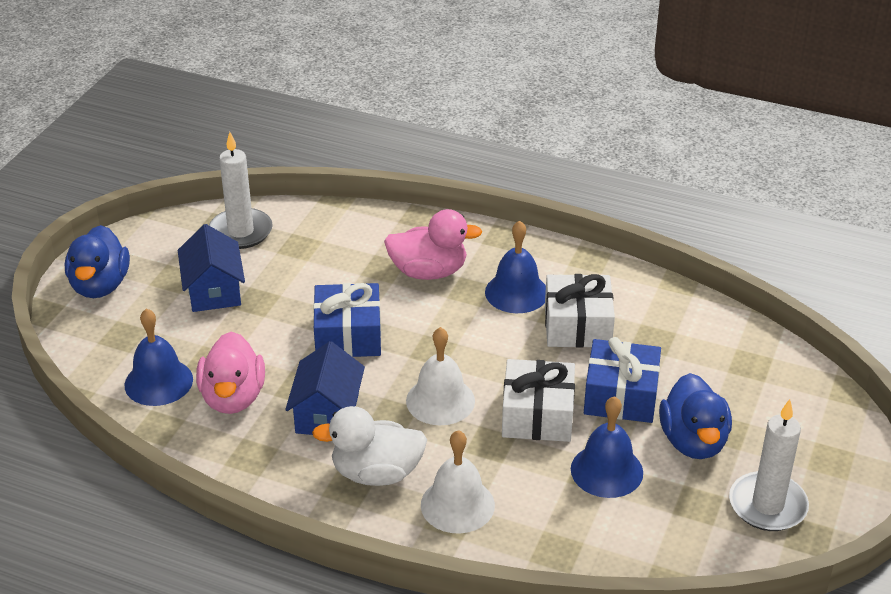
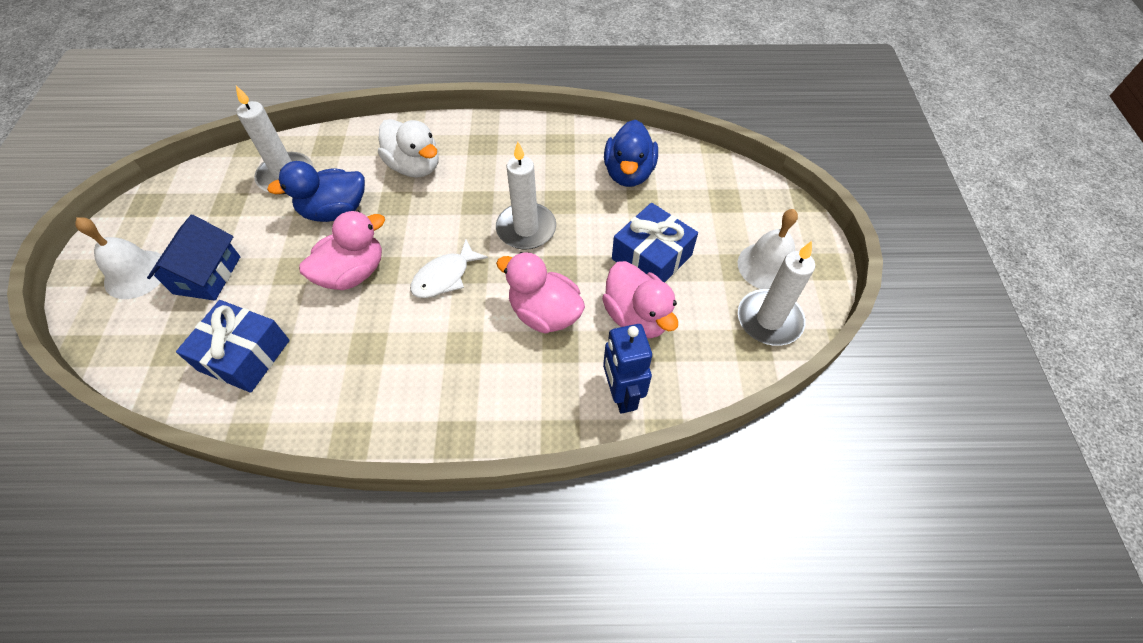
blue bell: [124,308,193,406] [485,220,546,313] [571,396,643,498] = 3 -> none = 0
blue house: [178,224,245,312] [285,341,365,435] = 2 -> [147,215,240,301] = 1
blue robot: none = 0 -> [603,324,652,414] = 1
pink duck: [196,332,265,414] [384,209,482,280] = 2 -> [299,211,385,290] [496,252,585,333] [602,261,678,339] = 3
white candle: [209,132,273,249] [729,399,809,531] = 2 -> [236,85,313,194] [496,142,556,250] [738,241,815,346] = 3
white fish: none = 0 -> [410,239,488,298] = 1
white gift: [502,359,575,442] [545,274,615,348] = 2 -> none = 0

